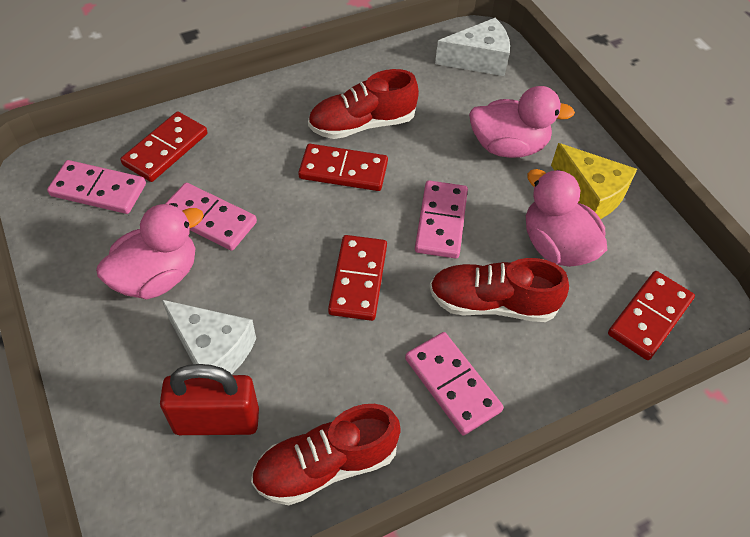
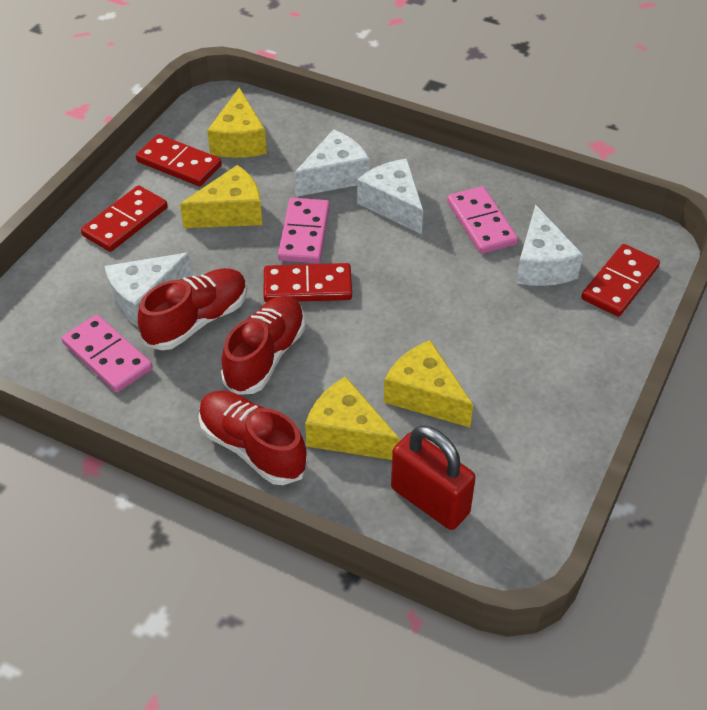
pink domino: [47,160,146,214] [165,183,257,251] [405,332,504,435] [415,180,468,259] = 4 -> [62,315,153,393] [278,198,330,263] [447,186,518,254] = 3
pink duck: [96,203,204,299] [469,86,575,158] [526,169,607,267] = 3 -> none = 0
white cheese: [162,300,256,374] [435,18,510,76] = 2 -> [105,253,192,327] [294,129,369,197] [357,159,423,235] [516,205,583,286] = 4
yellow cheese: [551,143,637,219] = 1 -> [180,165,262,228] [207,88,267,158] [305,376,399,460] [384,340,473,428] = 4

